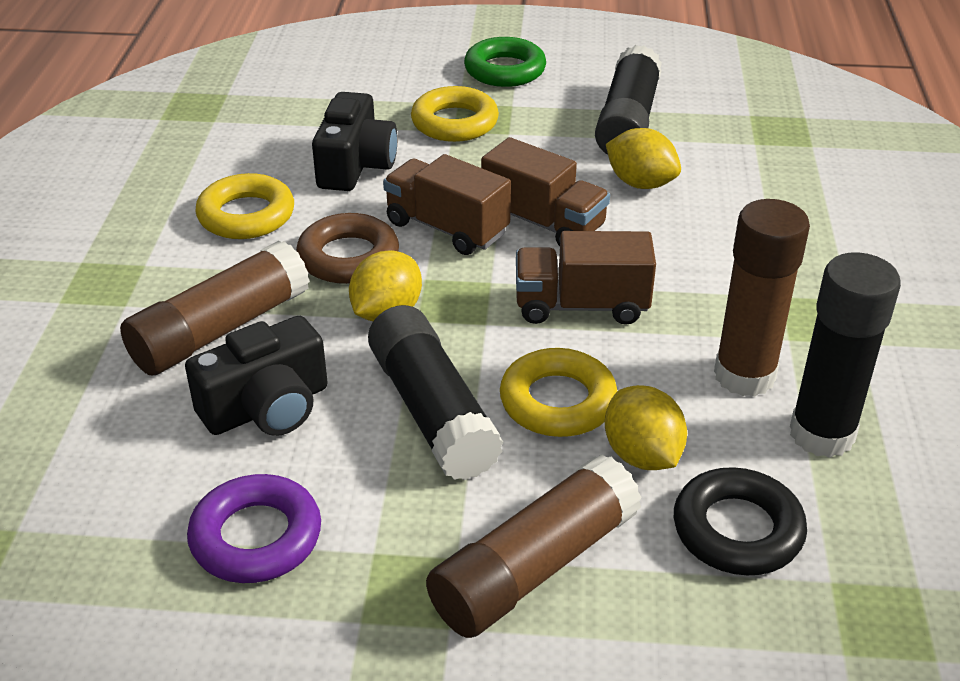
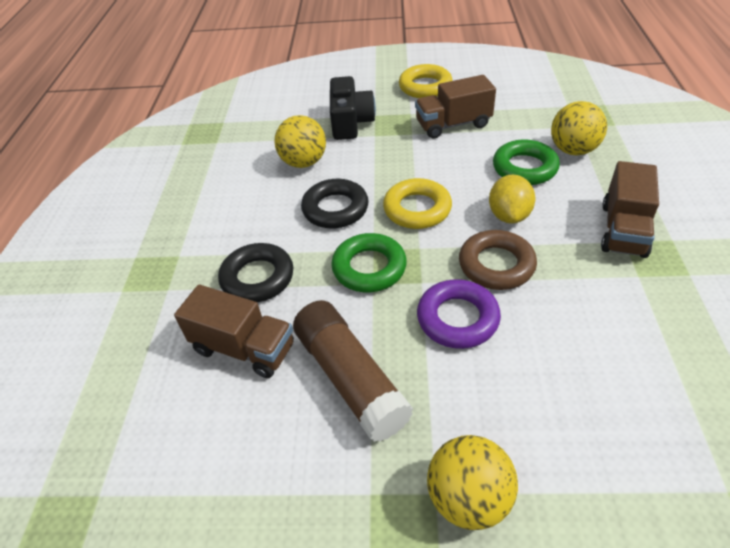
black camera: [185,316,328,436] [312,92,397,191] = 2 -> [330,76,376,140] = 1
black glue stick: [368,305,503,480] [595,45,662,155] [790,252,901,458] = 3 -> none = 0
black ring: [674,467,807,575] = 1 -> [218,243,293,302] [301,179,369,228] = 2
brown glue stick: [120,241,310,375] [426,454,642,638] [714,199,810,397] = 3 -> [293,300,413,442] = 1
green ring: [464,37,546,87] = 1 -> [331,233,407,292] [493,140,560,185] = 2
yellow ball: none = 0 -> [274,115,326,168] [427,435,518,530] [551,101,607,155] = 3
yellow lemon: [349,250,422,321] [605,385,687,470] [606,128,681,189] = 3 -> [489,175,536,224] = 1
yellow ring: [195,173,294,239] [411,86,499,142] [500,348,617,437] = 3 -> [383,178,452,229] [399,64,453,98] = 2

